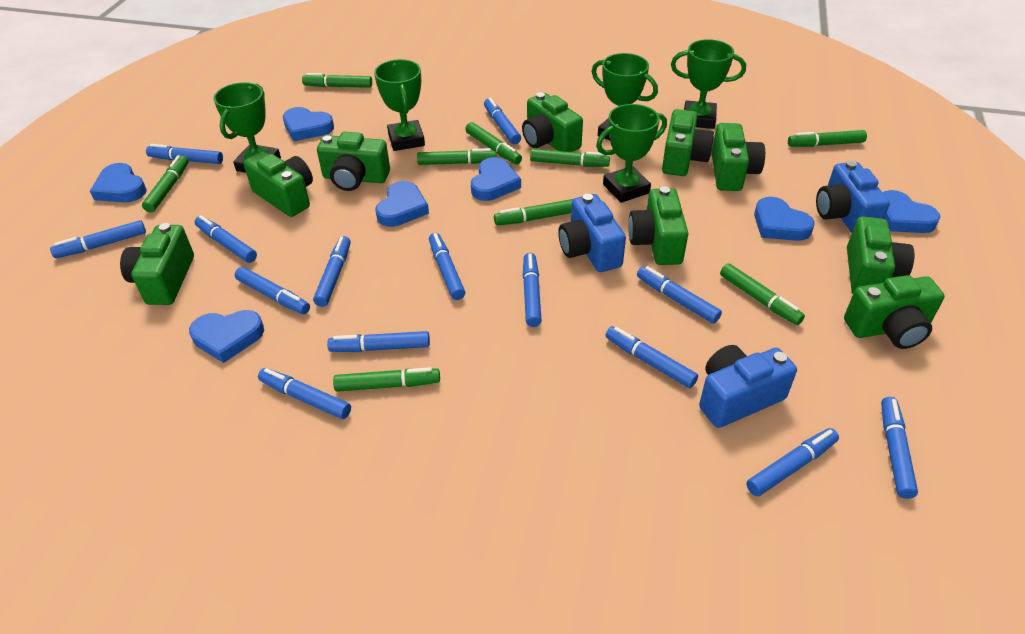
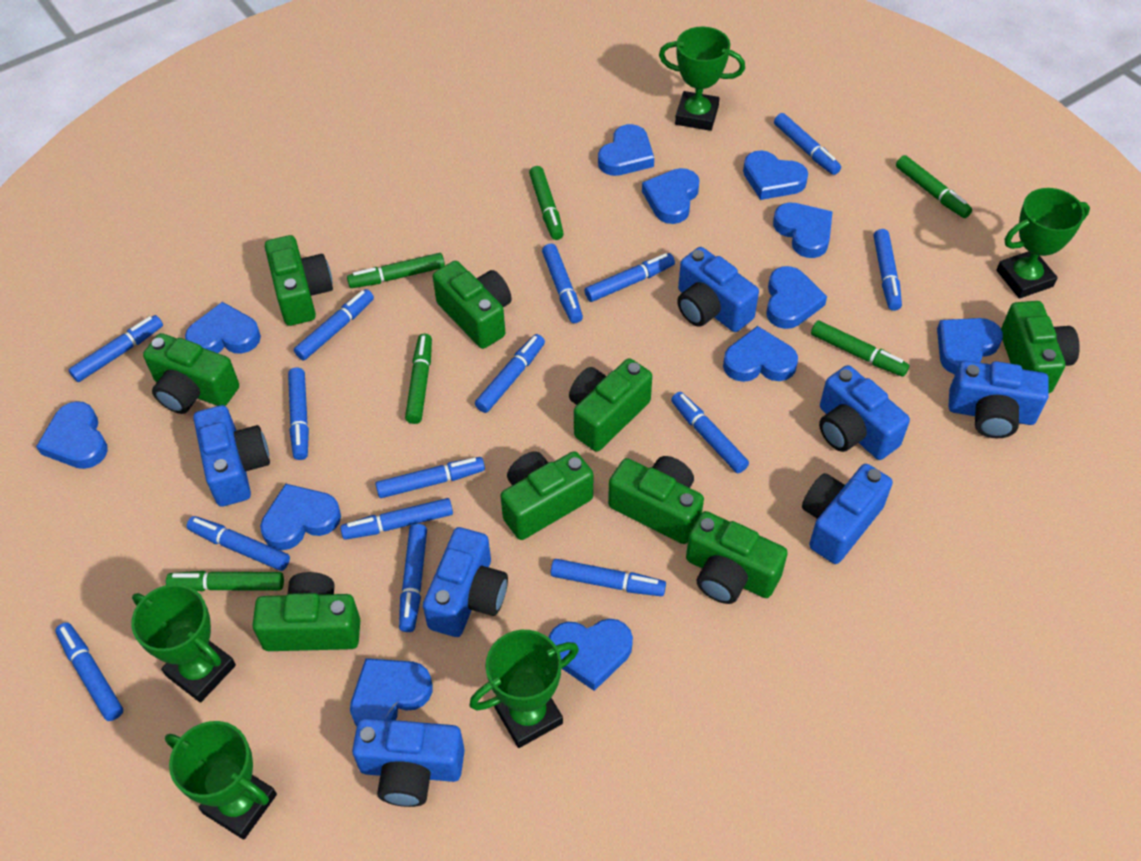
blue camera: [558,194,626,272] [699,345,797,428] [816,161,890,233] = 3 -> [193,405,270,507] [352,718,465,807] [423,527,508,637] [677,247,759,332] [802,464,893,564] [819,365,910,460] [949,360,1049,438] = 7
blue heart: [90,163,147,202] [189,310,264,363] [283,107,334,141] [375,181,429,227] [471,157,521,201] [754,197,815,241] [883,190,941,233] = 7 -> [36,401,108,469] [185,302,261,353] [260,484,341,550] [350,658,432,726] [548,619,633,691] [598,124,654,176] [642,168,699,224] [723,326,798,382] [743,150,808,200] [766,266,827,329] [773,203,833,258] [937,318,1003,375] = 12
blue marker: [50,220,146,258] [146,144,223,164] [195,215,257,263] [235,267,310,314] [258,368,351,419] [313,236,351,307] [327,331,430,352] [429,233,465,300] [484,98,521,144] [523,253,542,327] [605,326,698,388] [637,266,722,323] [746,428,839,496] [881,397,918,499] = 14 -> [55,622,123,721] [69,315,163,382] [187,516,290,571] [288,368,309,460] [294,289,374,361] [340,498,453,540] [376,457,485,498] [399,524,427,632] [475,334,545,413] [542,244,583,323] [551,559,666,596] [585,253,675,302] [671,392,749,473] [774,113,841,175] [874,229,902,311] = 15
green marker: [142,155,189,212] [302,73,372,88] [333,367,440,392] [417,148,496,165] [465,122,522,164] [494,199,573,226] [530,149,610,167] [720,263,805,325] [788,130,867,147] = 9 -> [166,571,284,591] [347,253,445,288] [405,334,432,424] [529,166,564,240] [811,321,909,377] [896,155,972,218] = 6

